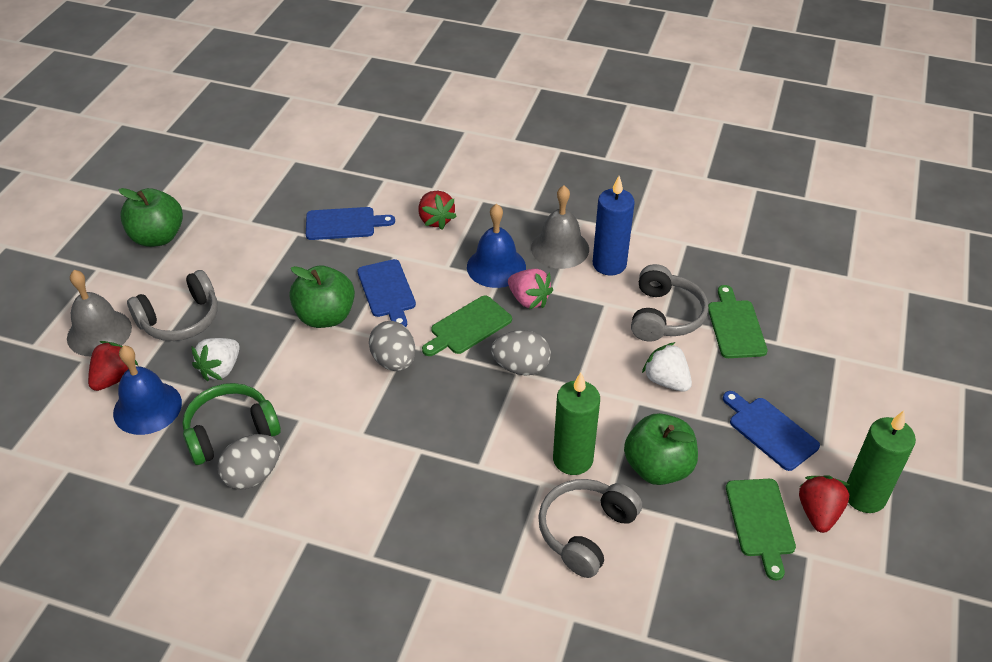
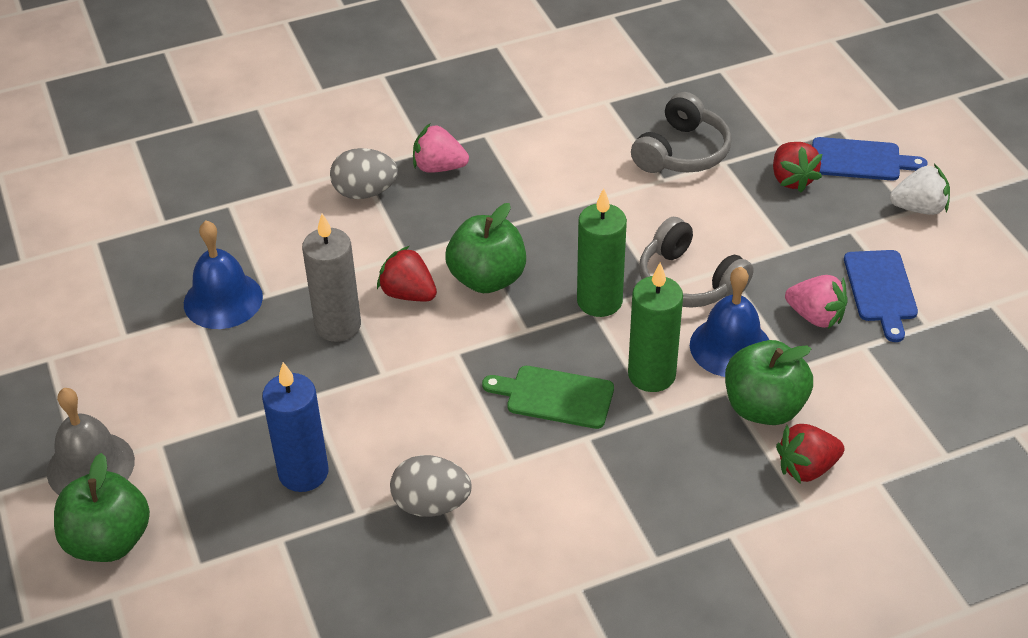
blue cutting board: [306,207,395,240] [357,259,416,327] [723,391,820,471] = 3 -> [812,137,928,180] [844,250,918,342] = 2
green cutting board: [422,295,512,356] [708,285,768,358] [726,479,796,581] = 3 -> [482,366,614,429] = 1
green headphones: [182,383,281,465] = 1 -> none = 0
grey bell: [67,270,132,356] [531,186,589,269] = 2 -> [47,388,135,495] = 1
grey candle: none = 0 -> [302,213,361,342] = 1
grey egg: [217,434,280,490] [369,321,415,371] [491,330,551,375] = 3 -> [330,148,398,199] [390,455,472,517] = 2
grey headphones: [127,270,218,341] [538,479,642,578] [631,264,708,342] = 3 -> [631,92,731,173] [639,217,754,308] = 2
pink strawberry: [508,269,553,309] = 1 -> [413,124,469,173] [785,275,848,329] = 2
white strawberry: [192,338,240,381] [642,342,692,392] = 2 -> [890,164,950,215] = 1

